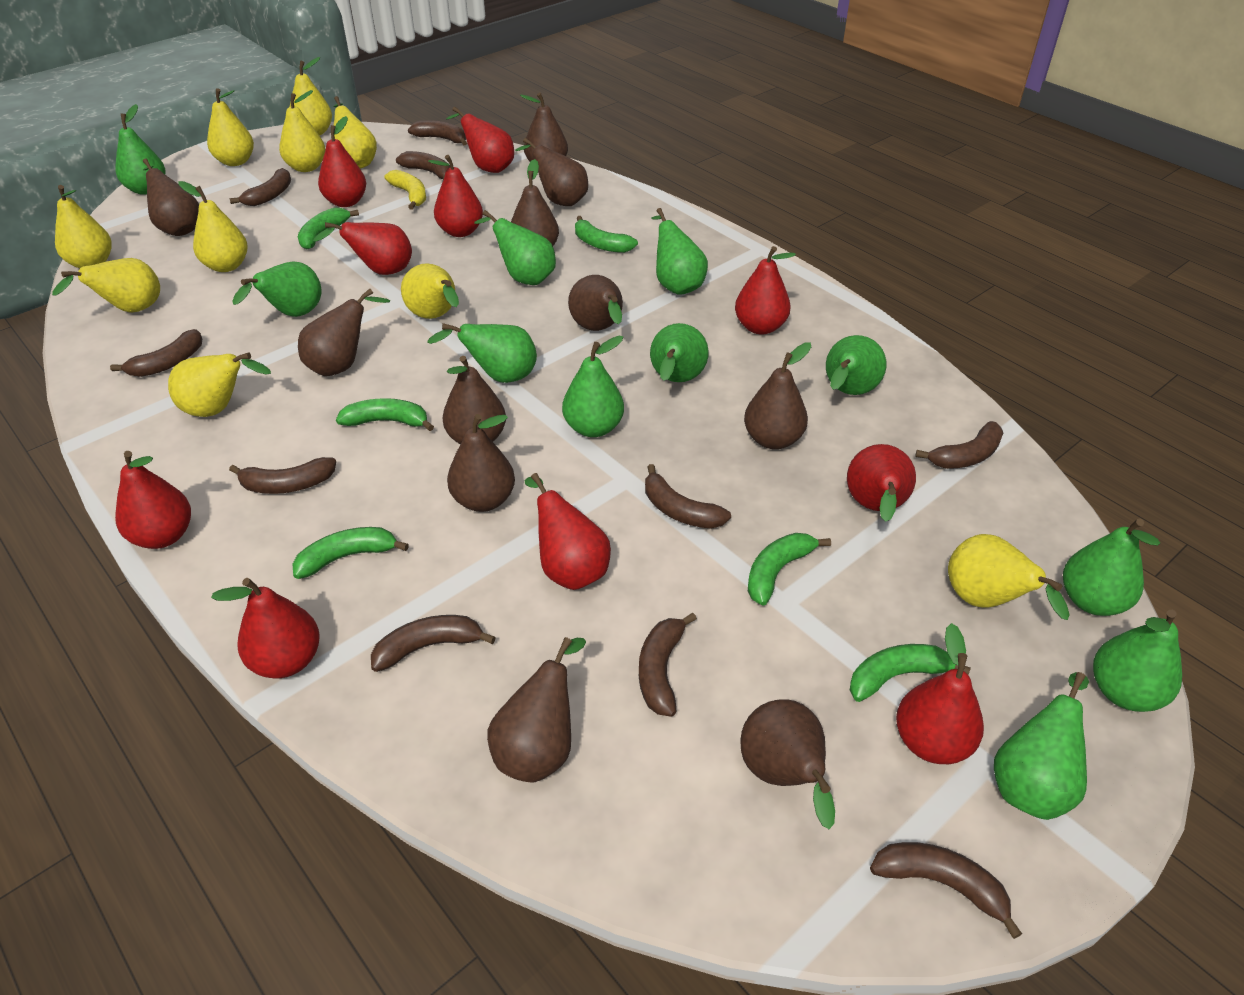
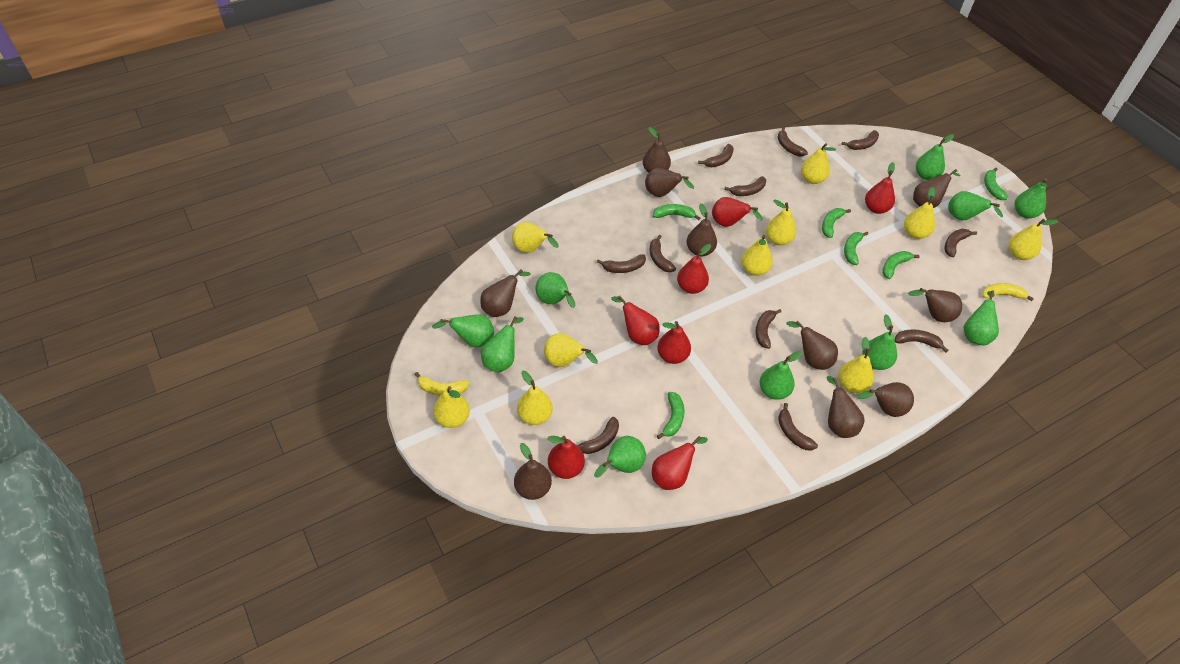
brown banana: [110,329,202,377] [229,457,336,494] [230,168,291,206] [371,615,496,672] [396,151,450,180] [408,120,467,146] [639,613,697,717] [645,464,731,529] [870,842,1022,939] [915,421,1003,469] = 10 -> [577,417,619,454] [597,254,646,273] [650,235,676,272] [698,144,734,167] [724,176,766,196] [755,309,782,349] [777,127,808,156] [778,403,818,451] [842,130,879,150] [895,329,948,352] [944,229,977,257] = 11
brown pear: [143,158,199,236] [298,288,390,376] [443,356,506,444] [447,414,515,512] [487,637,586,782] [511,159,559,246] [515,138,588,206] [520,93,568,162] [568,275,623,331] [740,699,835,829] [744,342,811,449] = 11 -> [480,269,531,317] [514,443,552,500] [643,127,671,173] [645,168,694,197] [687,203,717,256] [786,321,838,370] [826,376,865,438] [857,382,914,417] [908,288,962,322] [913,169,961,208] = 10
green pear: [115,104,165,195] [232,262,321,317] [427,323,537,383] [474,210,556,285] [562,336,624,437] [650,323,709,382] [651,208,708,295] [826,335,886,395] [994,672,1089,820] [1063,518,1160,616] [1093,610,1182,712] = 11 -> [432,314,494,348] [481,316,524,372] [535,272,575,308] [594,436,646,478] [760,351,802,400] [863,315,897,370] [916,134,954,180] [948,191,1003,220] [964,290,999,346] [1015,178,1047,219] = 10
red pear: [115,451,191,549] [211,578,320,679] [313,222,412,275] [318,116,366,207] [428,155,483,237] [446,107,514,173] [525,473,611,590] [735,246,796,335] [847,444,916,522] [896,623,984,764] = 10 -> [547,436,585,479] [611,296,660,345] [652,436,708,490] [657,321,691,364] [677,244,711,294] [712,197,763,227] [865,162,895,214] = 7
yellow banana: [384,170,426,210] = 1 -> [415,372,469,396] [982,283,1034,301] = 2

